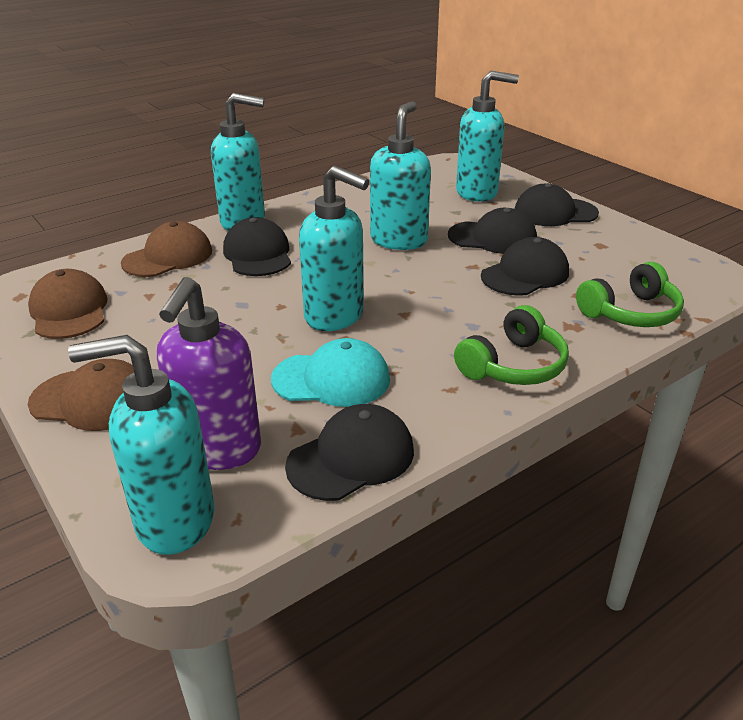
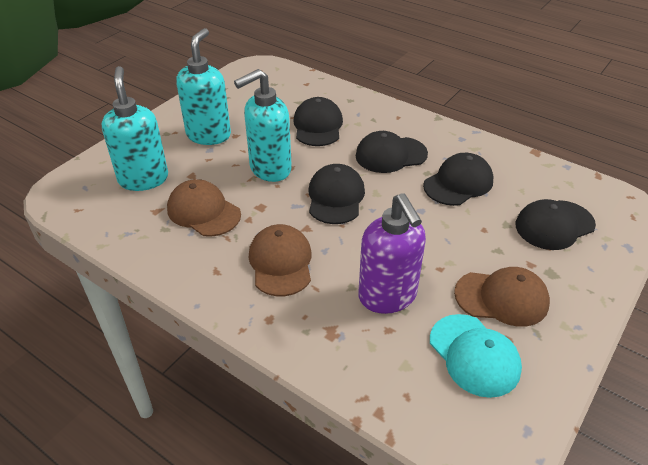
green headphones: [454,305,569,385] [576,262,684,327] = 2 -> none = 0
turquoise soap dispenser: [68,335,214,555] [211,93,265,231] [299,166,369,331] [370,101,431,250] [456,71,519,202] = 5 -> [102,66,168,191] [176,28,231,145] [234,69,292,182] = 3

